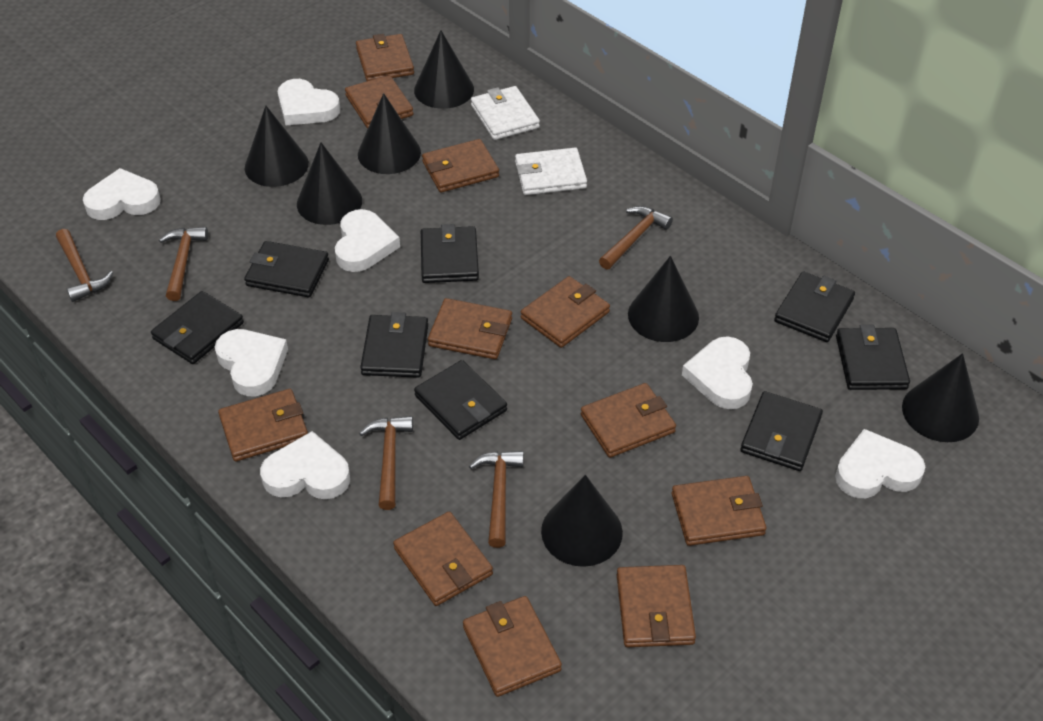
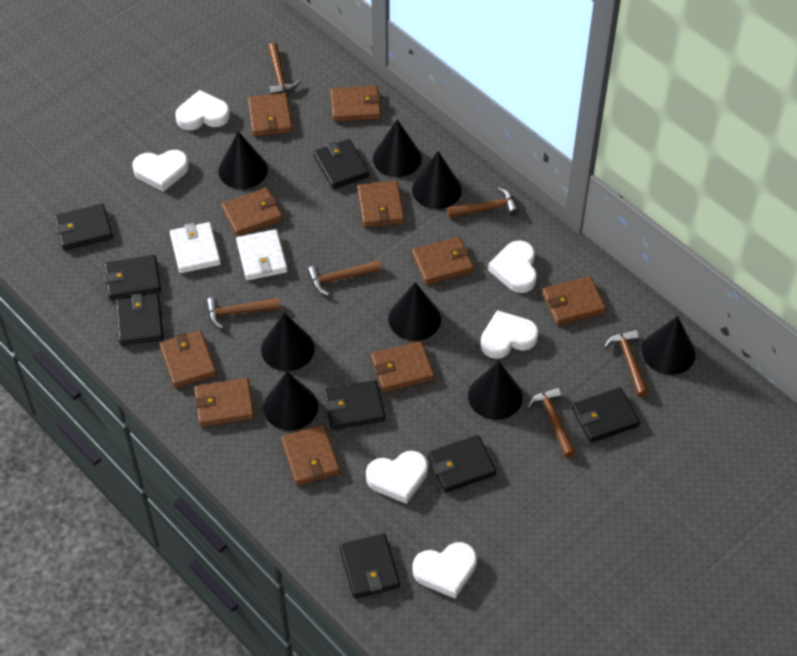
black cone: [244,106,309,187] [297,142,362,225] [358,93,421,174] [414,30,474,109] [541,475,623,567] [628,256,699,342] [902,353,979,442] = 7 -> [218,131,268,189] [261,312,315,371] [263,372,318,430] [373,119,422,177] [388,282,441,341] [412,151,462,209] [468,361,523,420] [642,316,695,375] = 8
brown hammer: [56,229,113,302] [159,227,208,301] [359,416,413,510] [469,451,524,548] [599,206,673,270] = 5 -> [206,297,281,329] [268,42,301,94] [307,260,381,295] [447,187,519,218] [527,387,576,457] [604,329,649,397] = 6
brown wallet: [218,389,308,461] [345,75,413,129] [356,34,414,81] [393,511,493,606] [422,139,499,193] [428,298,512,359] [463,596,562,697] [521,276,610,348] [581,383,676,458] [617,565,696,647] [672,476,767,546] = 11 -> [159,331,217,388] [194,378,254,427] [221,188,283,237] [248,93,292,136] [281,425,340,486] [330,86,381,122] [357,181,404,227] [371,341,434,392] [412,237,474,285] [542,276,606,325] = 10
white heart: [83,168,161,220] [215,329,288,396] [260,431,350,499] [278,79,340,125] [335,209,400,272] [682,336,753,409] [835,429,925,498] = 7 -> [132,150,189,192] [175,90,230,130] [366,451,428,504] [412,542,477,599] [480,310,539,359] [488,240,537,293] = 6

